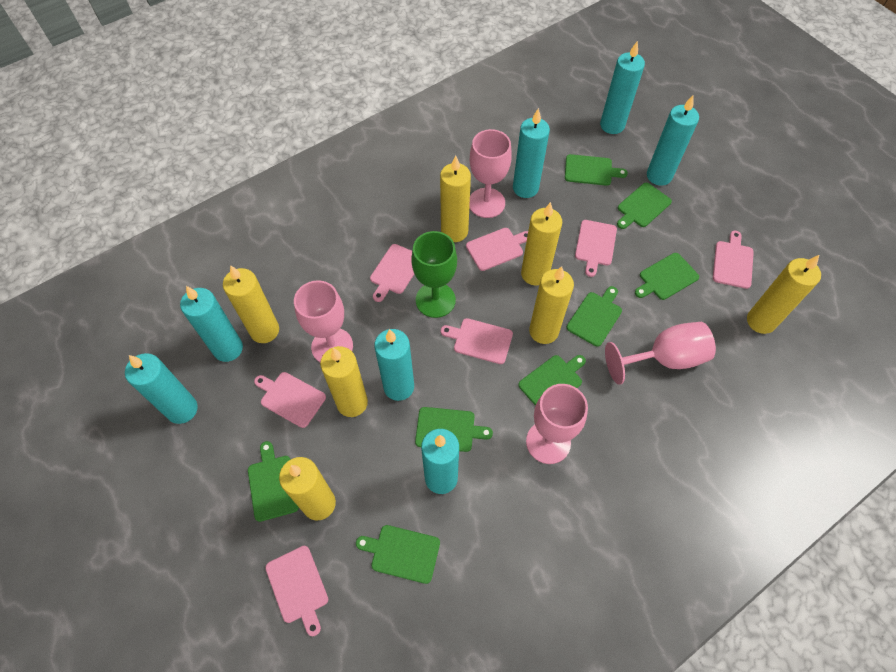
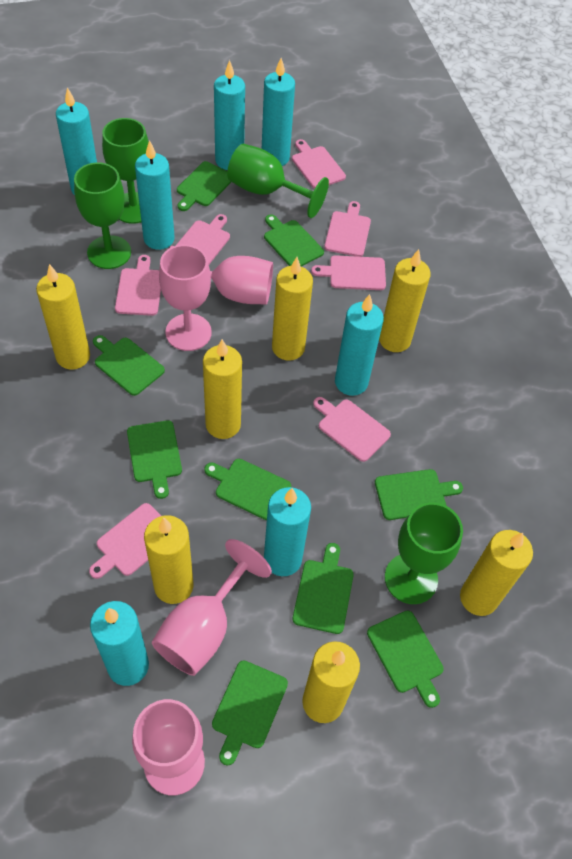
green cutting board: [248,441,299,522] [356,525,440,584] [415,407,493,452] [518,355,586,406] [565,154,628,186] [567,286,622,347] [617,183,672,229] [635,253,699,300] = 8 -> [93,335,165,396] [127,420,182,499] [177,161,231,211] [204,459,291,521] [212,660,288,766] [264,214,324,266] [292,543,354,634] [367,610,444,708] [375,469,463,520] = 9
green goblet: [411,231,457,318] = 1 -> [74,162,131,269] [102,118,149,224] [227,144,329,218] [385,502,463,604] = 4

